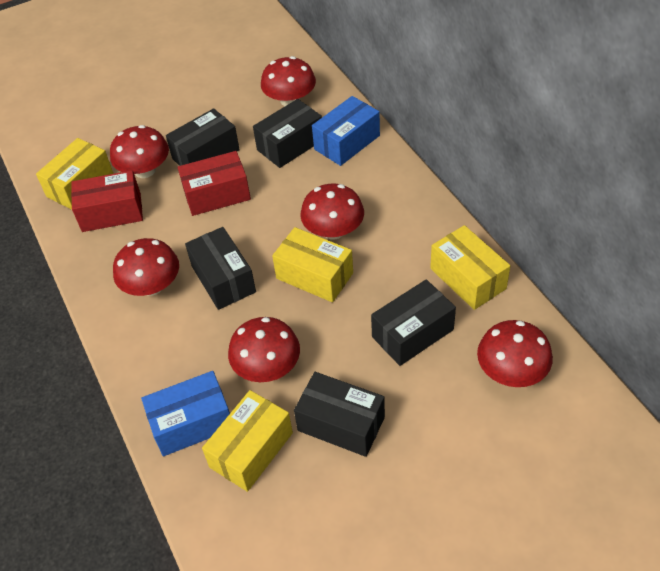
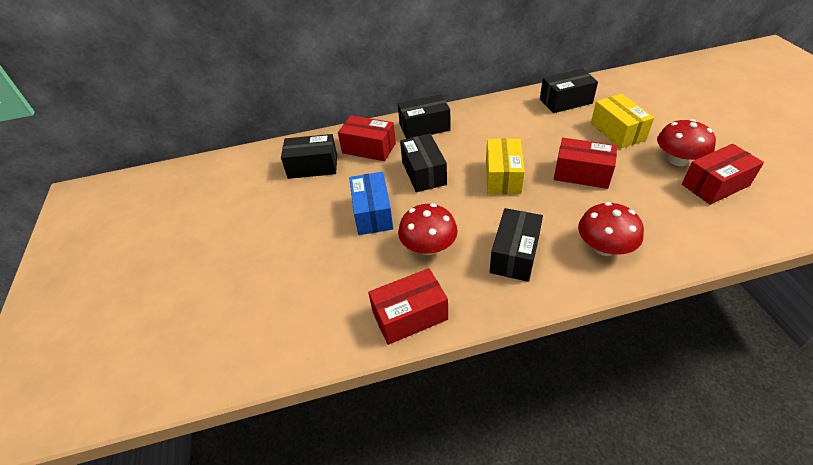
blue box: [141,371,230,456] [312,96,380,166] = 2 -> [349,172,393,235] = 1
red box: [71,170,143,232] [178,151,251,216] = 2 -> [338,115,396,161] [368,268,448,345] [554,138,617,189] [682,144,764,205] = 4
red mushroom: [110,125,169,178] [113,238,179,296] [228,317,300,382] [261,56,316,106] [301,183,364,239] [477,320,553,387] = 6 -> [398,204,458,255] [578,202,644,256] [657,119,716,166] = 3
yellow box: [36,138,113,210] [202,390,293,492] [272,227,353,302] [430,225,510,310] = 4 -> [486,138,525,194] [591,94,654,149] = 2

